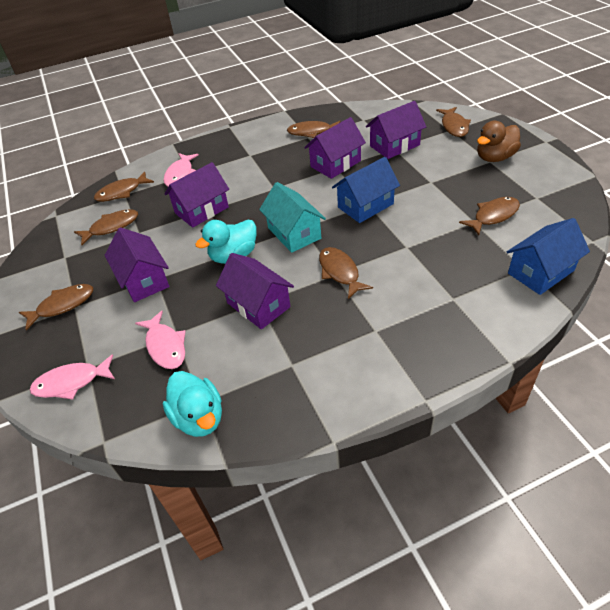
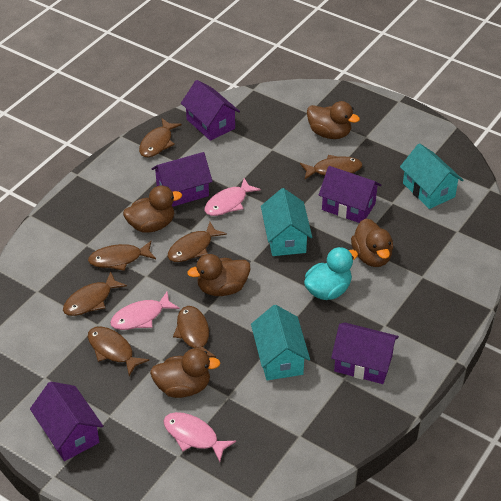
blue house: [332,157,400,223] [507,218,590,295] = 2 -> none = 0
brown duck: [477,121,521,162] = 1 -> [123,186,182,233] [150,348,221,398] [187,254,251,296] [307,101,360,139] [351,218,393,267] = 5
turquoise duck: [163,371,222,437] [195,220,256,264] = 2 -> [304,247,358,300] = 1
turquoise house: [259,182,326,253] = 1 -> [251,305,310,380] [261,188,312,256] [400,143,463,209] = 3

